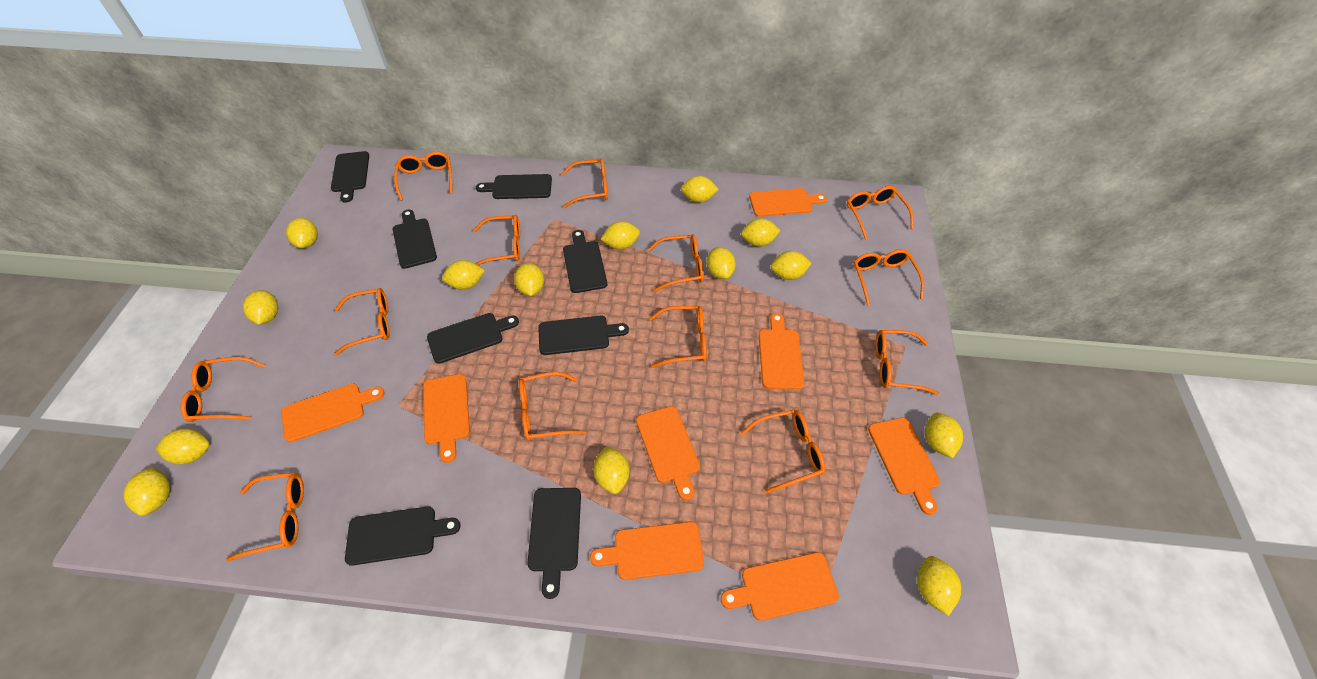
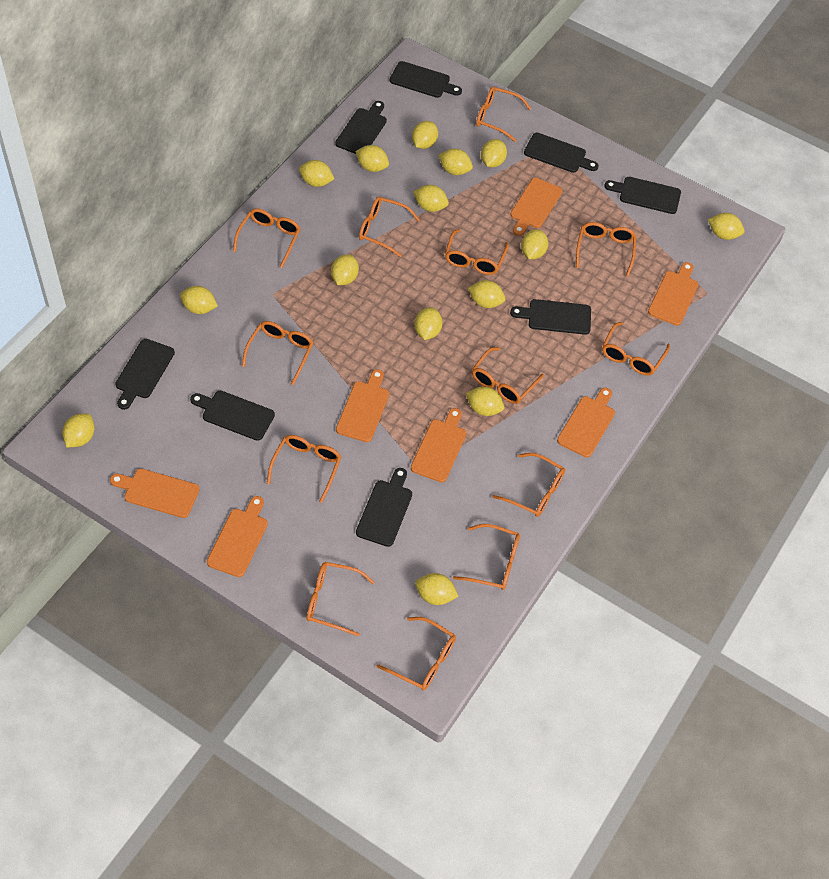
orange cutting board: [281,384,384,442] [423,374,470,463] [590,522,704,580] [636,406,700,500] [721,552,839,621] [749,188,827,217] [759,313,804,390] [868,417,940,515] = 8 -> [110,469,200,518] [207,496,268,577] [336,370,389,442] [411,408,466,483] [510,178,562,236] [557,388,615,458] [648,262,698,326] = 7
yellow lemon: [124,467,171,516] [156,429,210,464] [243,290,278,325] [286,218,318,248] [442,260,485,290] [514,263,544,296] [593,446,630,494] [600,221,640,250] [681,176,719,203] [706,247,736,279] [741,218,780,247] [771,251,812,280] [917,556,961,616] [925,412,963,458] = 14 -> [62,413,95,448] [180,286,218,314] [299,160,334,187] [331,255,359,285] [355,145,389,172] [412,121,438,149] [413,185,449,212] [414,307,442,340] [415,573,459,605] [438,149,473,175] [466,387,504,416] [468,280,506,308] [481,139,507,167] [521,229,548,259] [708,213,745,240] = 15

